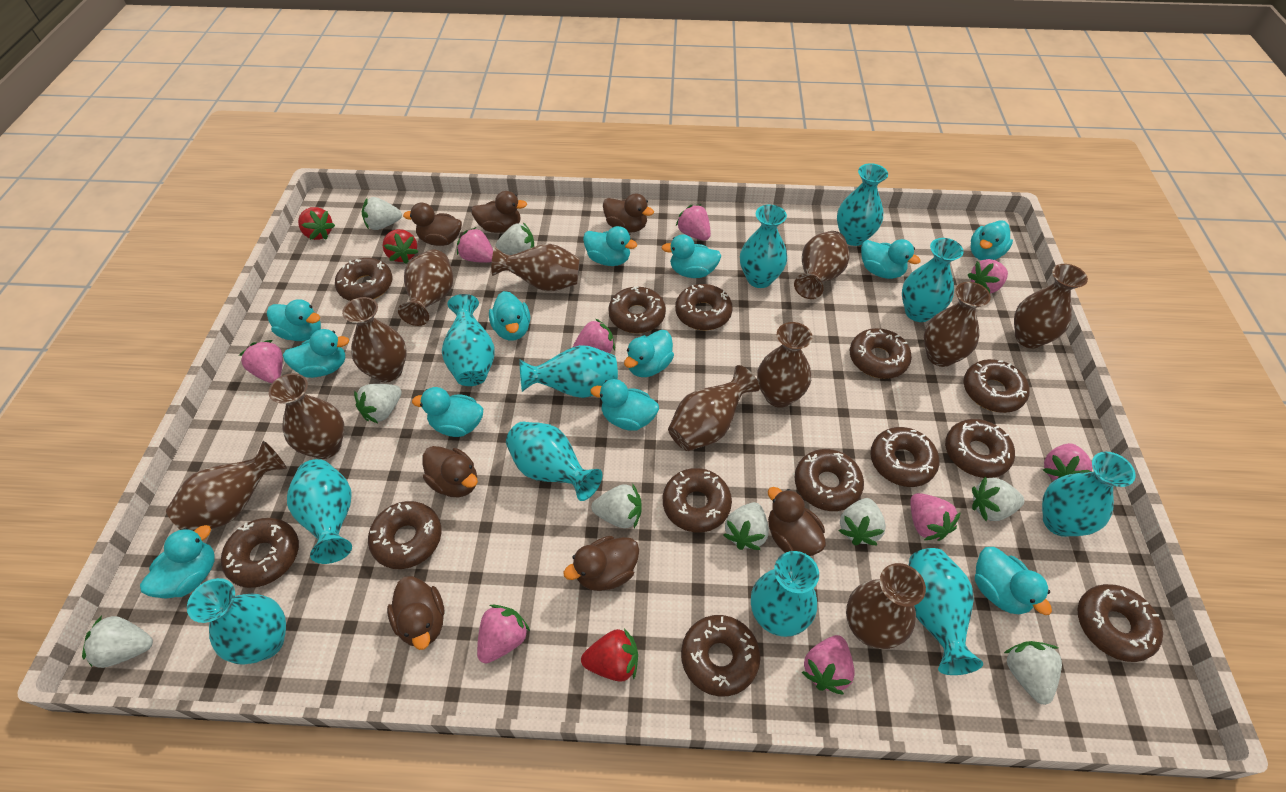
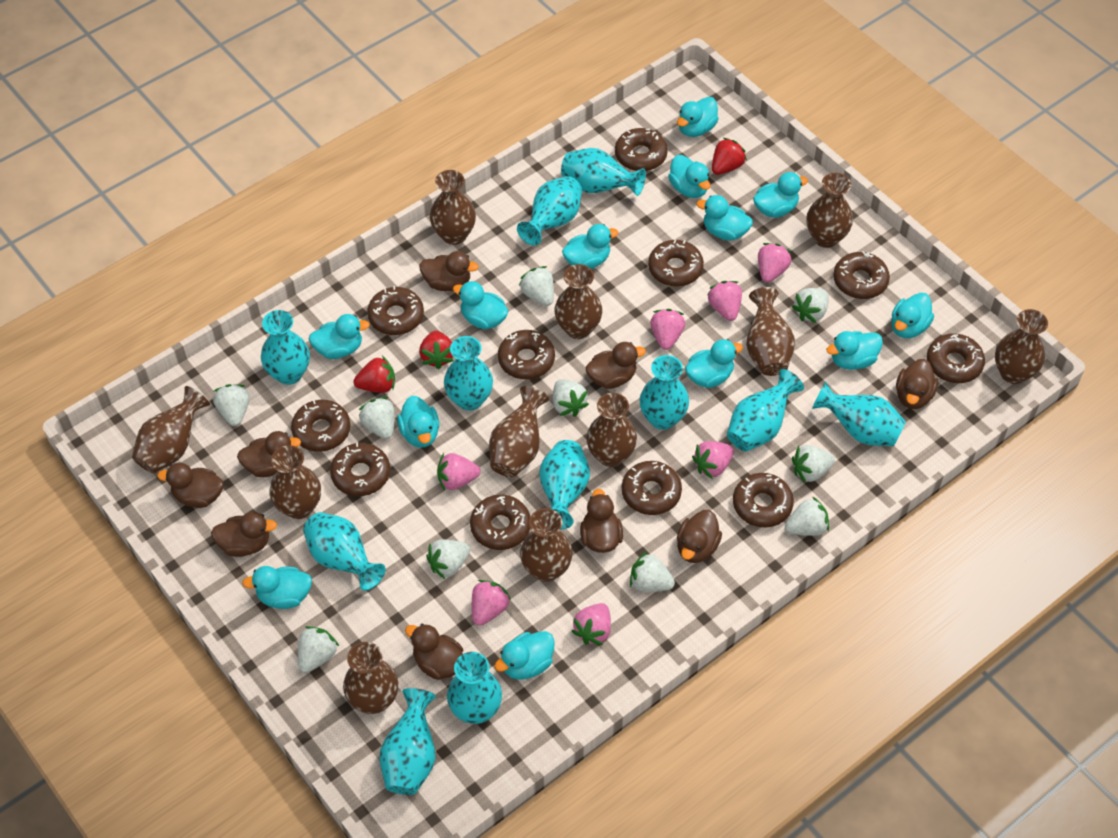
brown donut: [221,518,299,588] [335,258,392,301] [368,501,442,569] [608,287,666,333] [663,468,732,532] [675,284,733,330] [681,615,761,696] [795,449,864,511] [850,328,912,379] [870,427,939,487] [945,419,1015,478] [963,359,1029,413] [1078,584,1163,662] = 13 -> [291,400,350,452] [330,443,390,496] [367,286,424,335] [470,495,530,550] [498,330,555,380] [615,128,668,171] [622,461,682,515] [648,240,704,287] [733,473,794,527] [833,251,890,299] [927,333,985,383] = 11
brown duck: [387,576,444,650] [403,203,462,246] [423,446,478,497] [471,191,527,233] [563,536,639,591] [603,193,654,233] [768,487,826,556] = 7 -> [157,463,223,508] [211,512,277,557] [237,431,301,477] [405,624,463,680] [419,251,479,291] [580,489,623,553] [585,342,646,389] [677,510,722,563] [896,359,938,409] = 9
pink strawberry: [239,340,283,383] [457,227,493,263] [477,605,530,663] [573,318,615,353] [676,204,711,241] [802,635,855,694] [910,493,961,541] [968,259,1008,293] [1043,443,1092,480] = 9 -> [437,453,481,490] [472,580,511,626] [572,603,611,645] [650,309,685,350] [692,441,734,479] [707,281,742,321] [758,243,792,282] = 7
turquoise duck: [140,525,215,598] [267,299,321,341] [283,329,349,378] [412,387,483,437] [489,291,530,341] [583,226,637,266] [590,379,659,431] [624,330,674,377] [661,234,722,278] [861,239,921,279] [970,220,1013,260] [975,547,1052,615] = 12 -> [242,566,312,609] [309,314,370,359] [397,396,439,448] [453,281,509,329] [494,631,555,680] [562,224,618,269] [668,155,711,198] [677,97,719,137] [685,339,743,388] [696,195,753,240] [753,172,808,218] [826,331,883,370] [891,292,934,338] = 13
white strawberry: [82,616,153,668] [354,384,402,423] [362,197,402,230] [495,222,534,255] [591,483,642,528] [723,502,769,550] [838,498,886,545] [972,476,1024,521] [1004,641,1062,705] = 9 -> [213,384,249,426] [298,626,339,673] [359,397,395,439] [426,540,470,579] [519,266,554,306] [553,379,589,417] [630,552,675,592] [785,496,829,536] [792,288,829,323] [792,445,835,483] = 10

